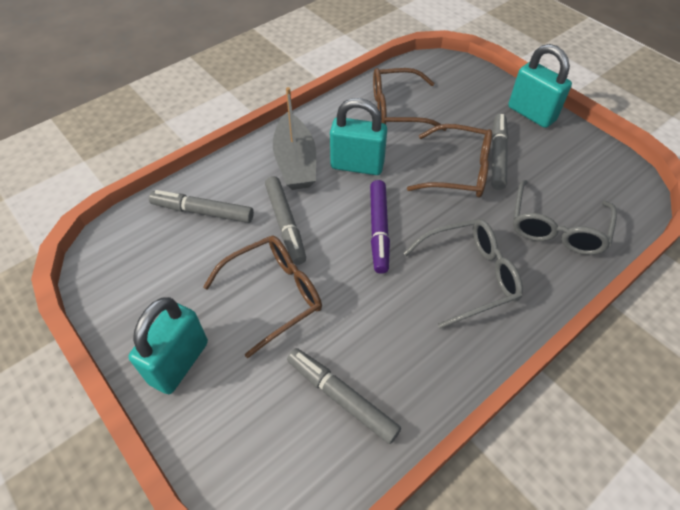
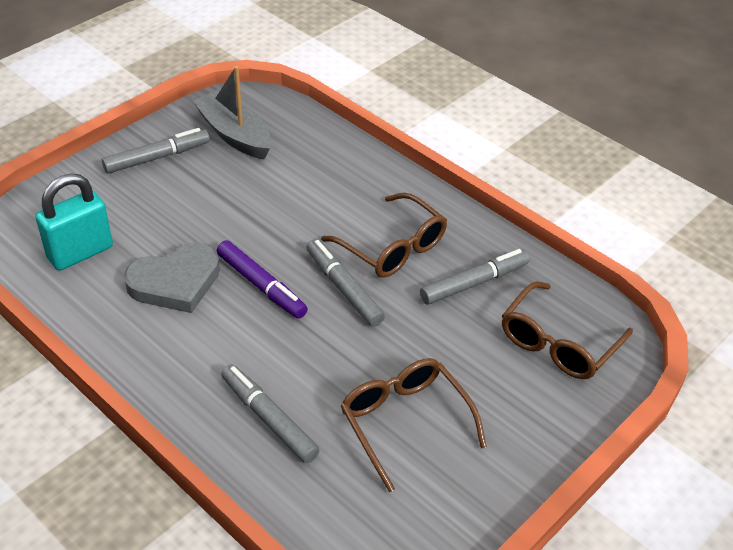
grey glasses: [403,219,523,329] [513,180,617,255] = 2 -> none = 0
grey heart: none = 0 -> [124,242,220,313] = 1
turquoise padlock: [129,297,208,394] [330,98,387,175] [508,44,572,128] = 3 -> [36,173,113,271] = 1

